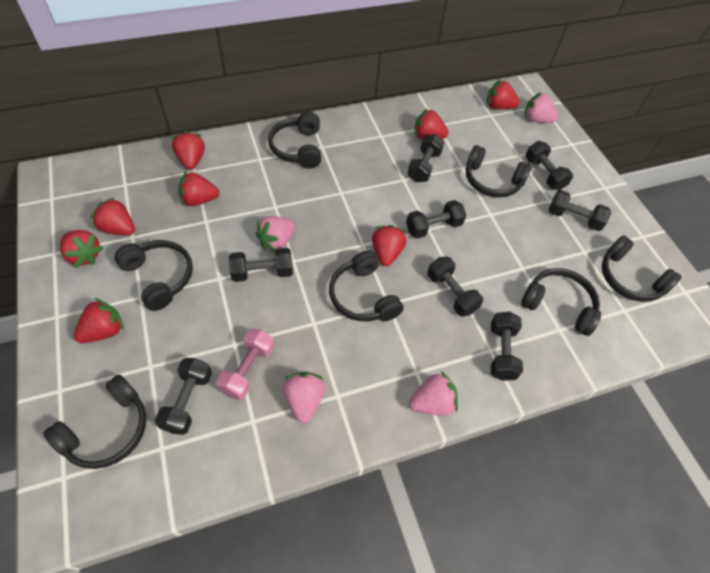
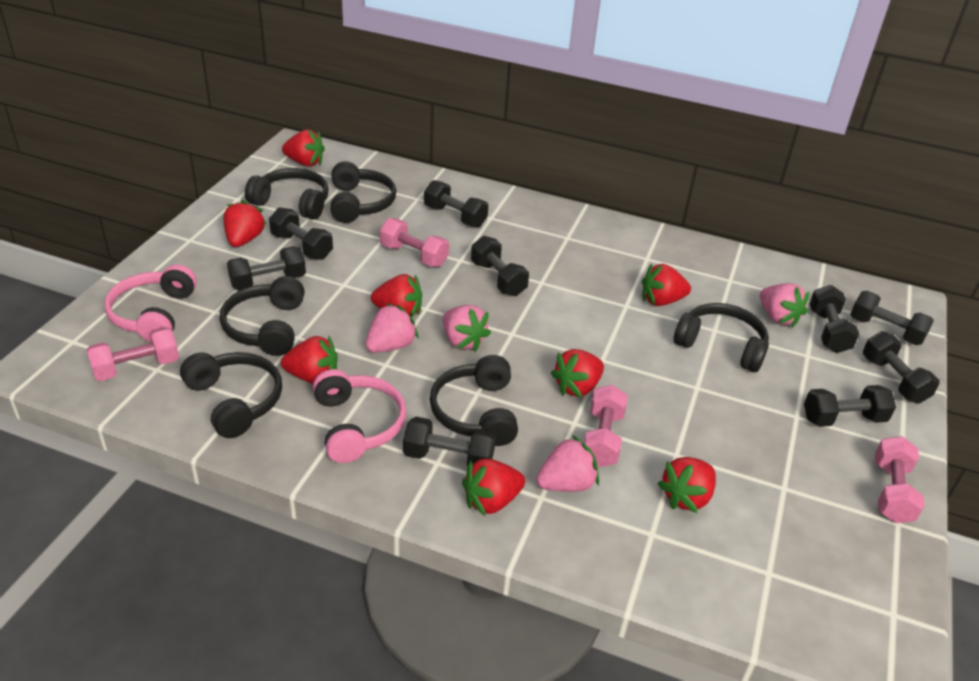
black dumbbell: [155,358,212,435] [229,248,293,282] [406,200,466,239] [408,134,444,182] [427,257,483,317] [491,312,523,381] [525,141,573,190] [549,190,611,231] = 8 -> [227,246,306,290] [269,207,333,260] [403,417,496,466] [424,180,488,227] [471,236,529,296] [804,385,896,427] [809,285,859,353] [850,291,934,345] [863,331,939,404] = 9
black headphones: [43,375,146,469] [115,240,193,311] [268,112,321,169] [329,250,403,321] [466,145,532,198] [521,268,601,336] [602,235,681,302] = 7 -> [180,352,282,438] [220,276,305,356] [245,168,329,220] [331,161,396,223] [430,355,518,446] [674,303,769,372] = 6
pink dumbbell: [216,328,274,400] = 1 -> [86,327,179,381] [380,218,449,267] [584,385,628,467] [875,436,925,523] = 4
pink headphones: none = 0 -> [104,264,197,342] [313,369,406,463] = 2

